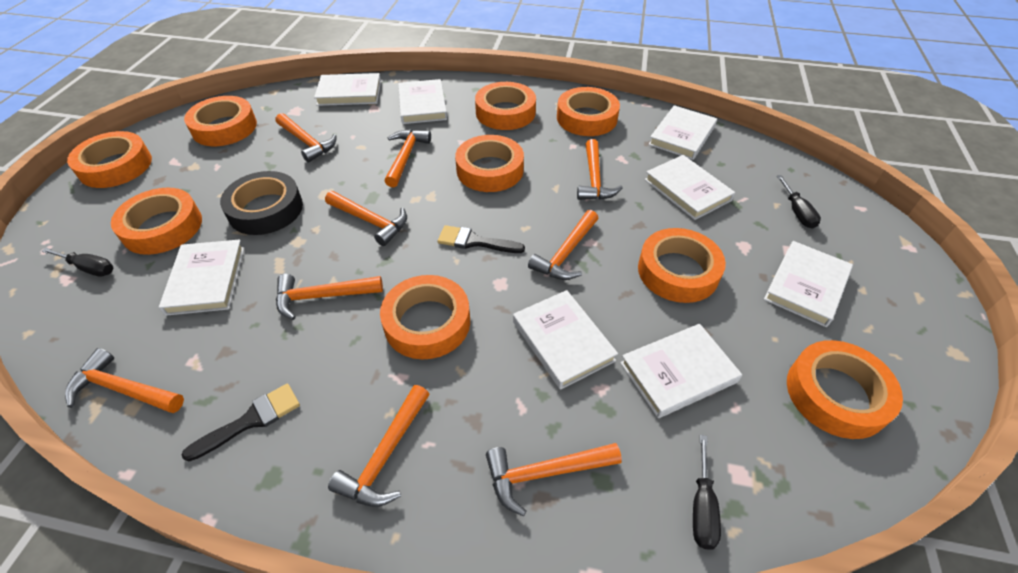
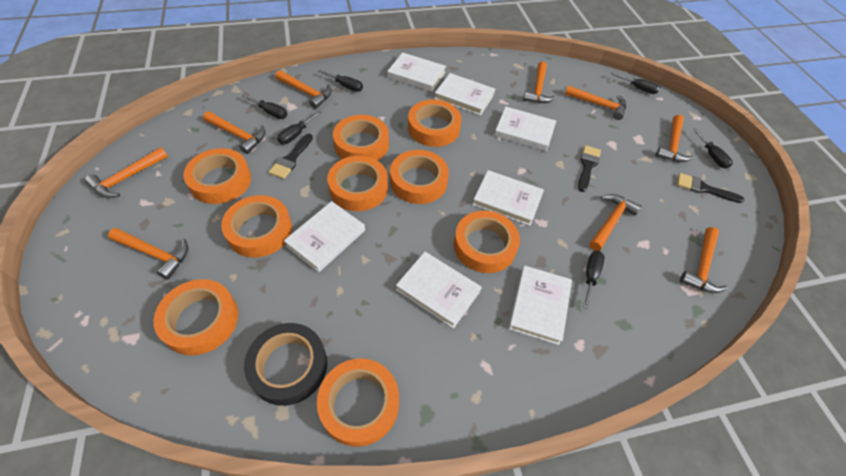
black brush: [181,384,300,461] [438,225,525,253] = 2 -> [269,134,313,179] [578,145,601,192] [677,173,744,203] = 3
black screwdriver: [41,248,113,277] [693,435,721,550] [777,175,821,229] = 3 -> [241,94,287,119] [277,111,322,144] [318,70,363,92] [583,251,605,309] [611,72,660,94] [692,128,733,169] = 6
white book: [159,239,244,316] [314,73,381,106] [398,79,447,124] [513,290,618,390] [620,324,742,418] [644,155,735,220] [648,105,717,160] [764,241,853,327] = 8 -> [284,201,365,272] [387,52,446,92] [396,252,482,329] [434,73,495,116] [472,170,544,226] [494,106,556,151] [508,265,572,345] = 7

